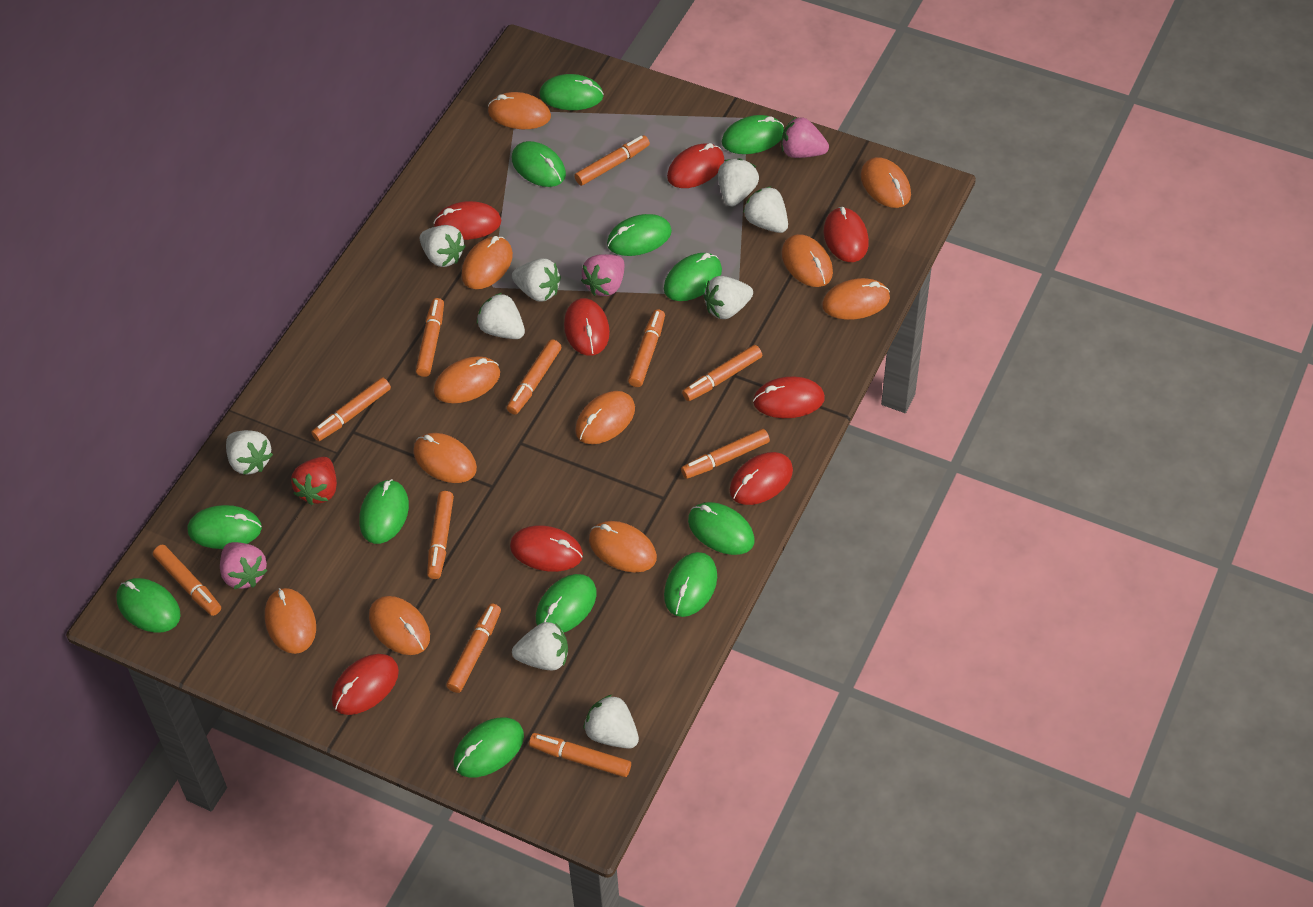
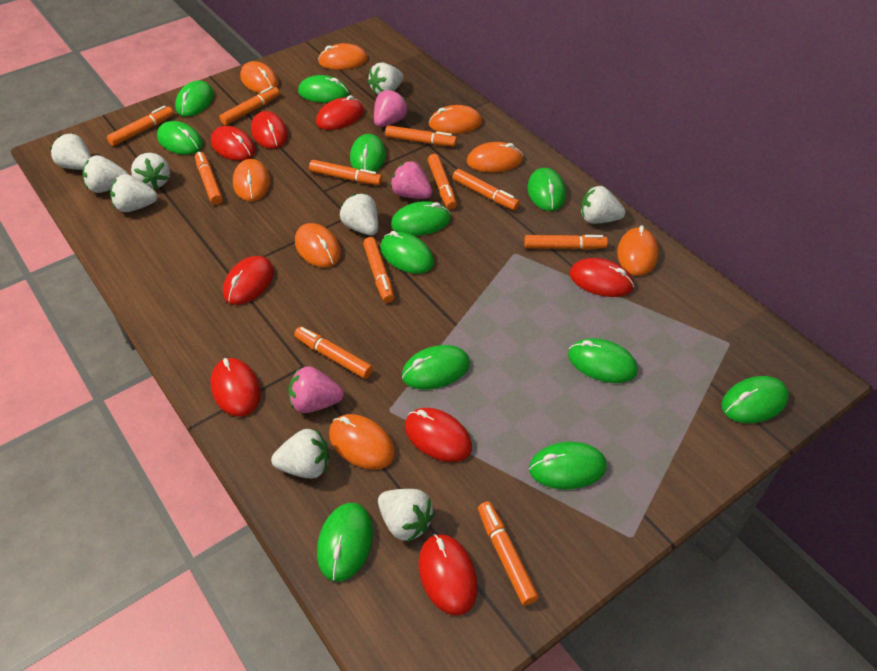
orange mouse: [265,588,316,654] [369,596,430,655] [413,433,477,483] [434,356,500,403] [461,236,513,289] [488,92,551,129] [575,391,635,444] [589,521,657,572] [782,234,833,287] [822,278,890,320] [861,157,911,208] = 11 -> [233,159,270,201] [240,61,279,93] [295,223,341,268] [318,43,368,70] [329,414,395,470] [429,105,482,134] [467,142,523,172] [617,226,658,276] = 8
red strawberry: [291,457,337,505] = 1 -> none = 0

